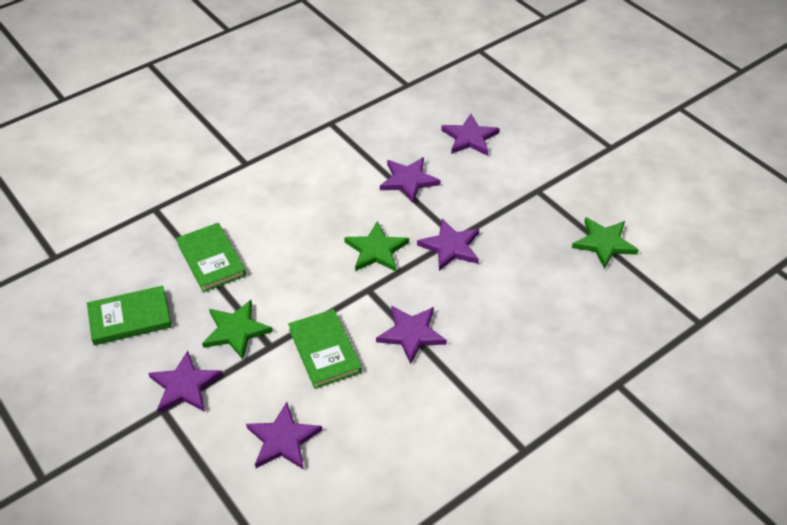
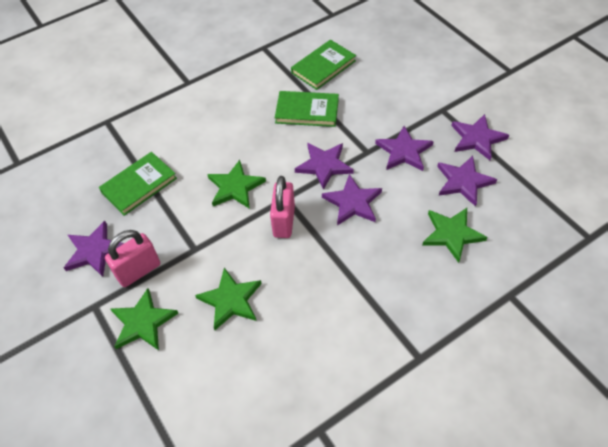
green star: [202,300,273,359] [344,221,409,271] [572,217,639,269] = 3 -> [111,288,178,350] [195,268,262,330] [207,160,266,209] [423,208,487,263] = 4
pink padlock: none = 0 -> [105,230,160,287] [270,176,295,238] = 2

